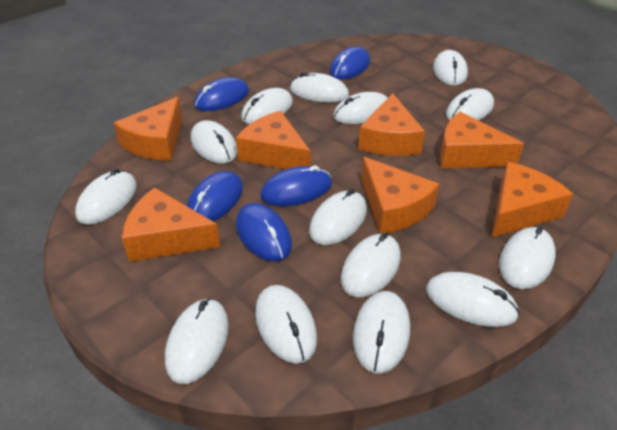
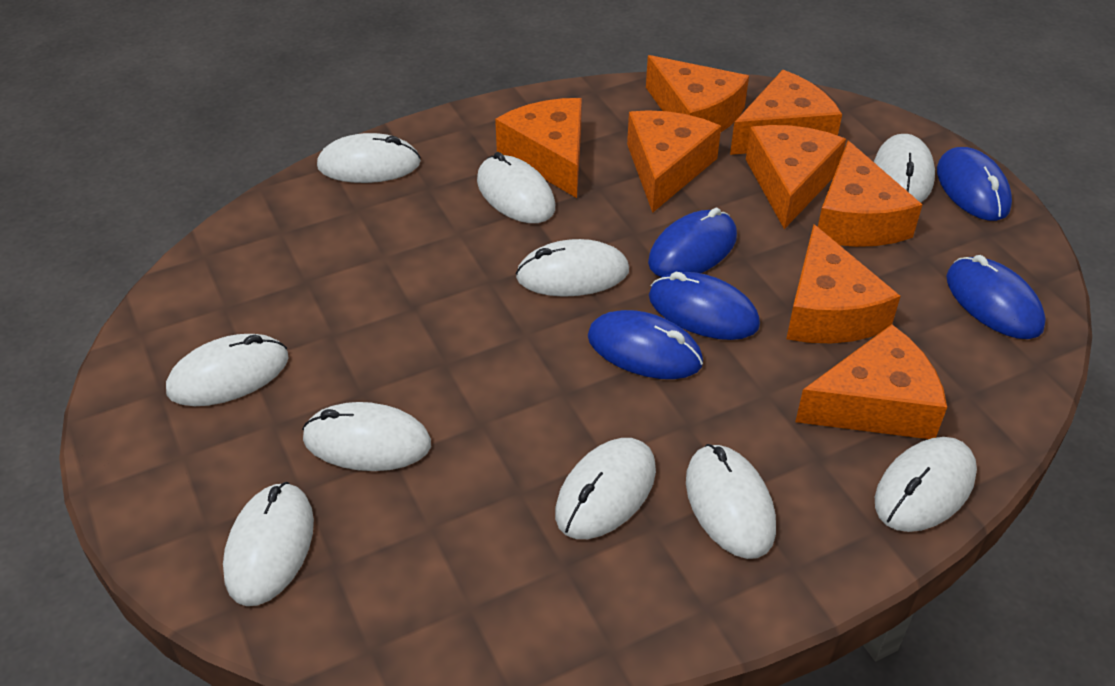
orange cheese: [114,97,182,161] [122,187,220,262] [236,111,311,169] [358,93,425,156] [361,157,439,234] [440,112,524,168] [492,162,573,237] = 7 -> [495,98,582,198] [627,110,721,213] [646,55,749,132] [730,70,842,155] [746,125,846,229] [786,224,901,343] [795,324,947,439] [818,141,923,247] = 8
white mouse: [75,168,137,225] [165,298,229,384] [191,120,237,164] [241,88,293,124] [255,285,317,364] [290,72,349,102] [309,189,367,245] [333,92,388,124] [341,233,401,297] [353,291,410,373] [426,272,520,327] [433,50,468,86] [446,88,494,120] [499,226,556,289] = 14 -> [166,334,289,406] [223,482,314,606] [302,402,431,471] [317,133,421,183] [477,152,555,223] [516,239,629,297] [555,438,656,539] [686,444,776,559] [874,134,935,203] [875,437,977,532] = 10

